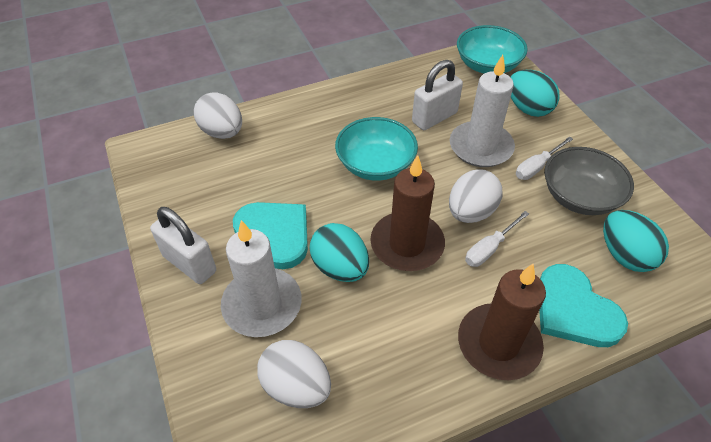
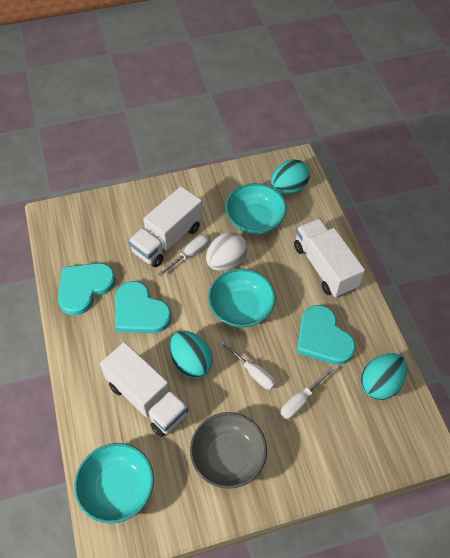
brown candle: [370,155,445,271] [458,264,546,380] = 2 -> none = 0
turquoise bowl: [335,117,418,181] [457,25,528,74] = 2 -> [74,443,154,524] [208,269,276,328] [225,183,287,234] = 3
turquoise heart: [233,202,308,269] [539,264,628,347] = 2 -> [58,263,116,316] [115,281,172,333] [297,305,356,365] = 3
white candle: [221,220,302,337] [450,55,515,167] = 2 -> none = 0
white egg: [194,92,242,139] [257,340,331,408] [449,169,502,223] = 3 -> [206,232,247,271] = 1
white padlock: [150,207,216,284] [412,60,463,130] = 2 -> none = 0
white screwdriver: [465,211,529,267] [516,136,573,180] = 2 -> [158,235,209,276] [220,340,276,390] [280,367,334,419] = 3
white truck: none = 0 -> [100,342,188,437] [128,186,203,267] [294,218,365,298] = 3

